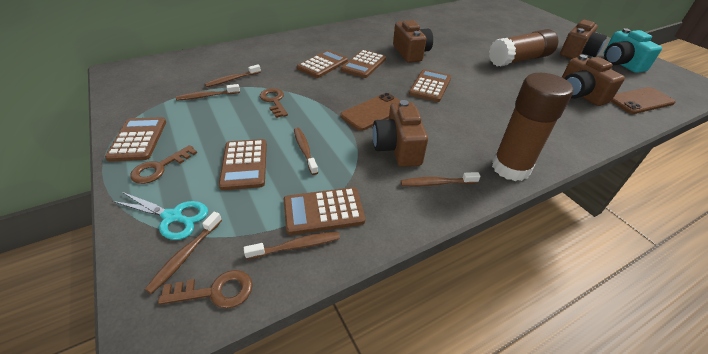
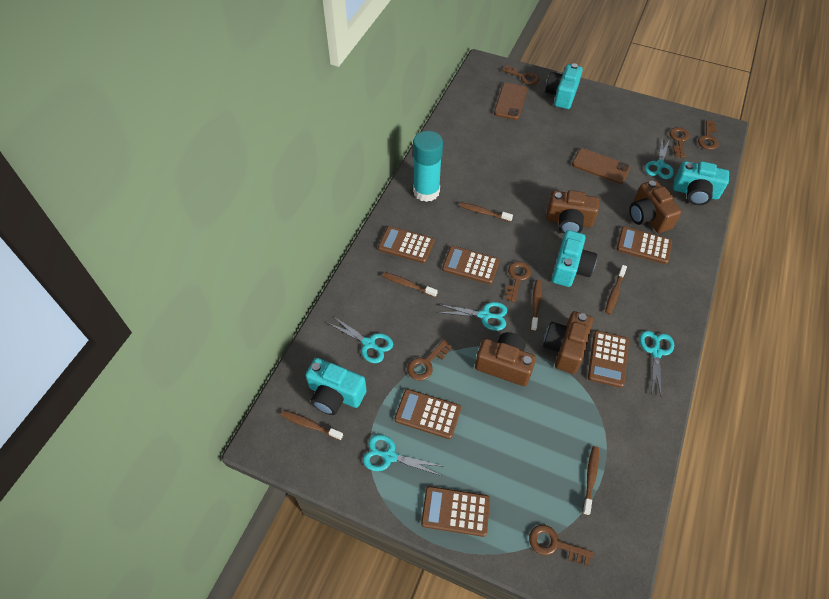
brown glue stick: [489,29,558,67] [492,73,573,181] = 2 -> none = 0
brown key: [130,145,197,184] [158,270,253,309] [260,88,288,118] = 3 -> [407,340,452,381] [502,65,539,85] [505,262,531,302] [529,525,593,566] [669,127,690,158] [698,120,718,150] = 6
turquoise camera: [603,28,662,73] = 1 -> [306,358,367,415] [545,63,583,109] [552,230,597,287] [673,161,729,205] = 4
turquoise glue stick: none = 0 -> [413,131,443,202] = 1
turquoise scissors: [112,192,208,240] = 1 -> [328,316,393,363] [363,434,444,476] [437,302,507,331] [639,331,674,395] [645,139,674,179] = 5

